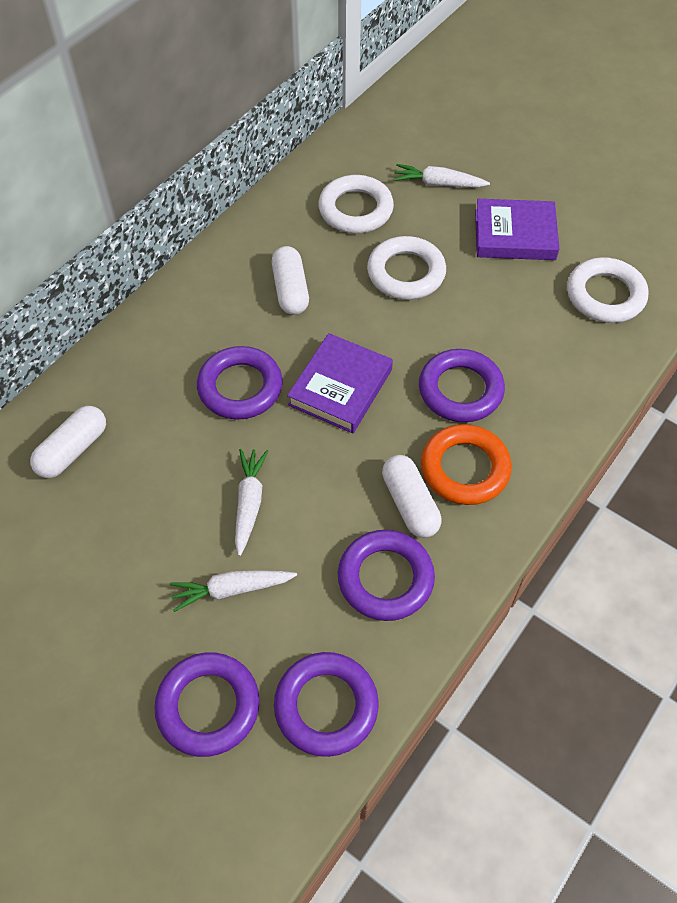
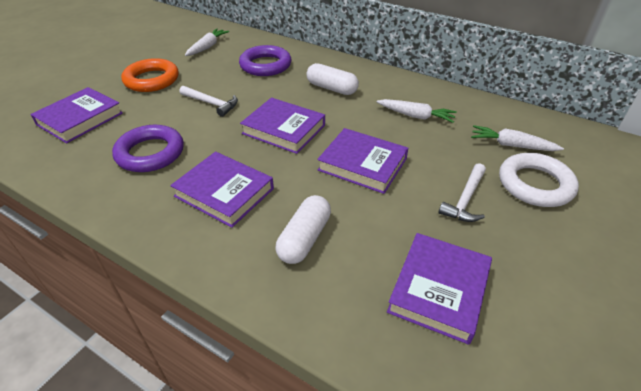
purple book: [287,333,393,433] [475,199,559,260] = 2 -> [30,87,123,144] [170,152,274,228] [240,98,325,154] [317,128,409,194] [387,233,492,345] = 5
purple ring: [154,652,260,757] [197,346,283,420] [274,652,379,757] [338,530,435,621] [419,349,505,422] = 5 -> [112,125,184,172] [239,45,291,76] = 2
white capsule: [30,406,106,478] [272,246,309,315] [382,455,441,538] = 3 -> [276,195,331,264] [307,63,359,95] = 2
white hammer: none = 0 -> [179,86,238,117] [438,163,486,222] = 2
white ring: [319,175,394,233] [367,236,446,300] [567,257,649,323] = 3 -> [499,153,579,207] = 1

